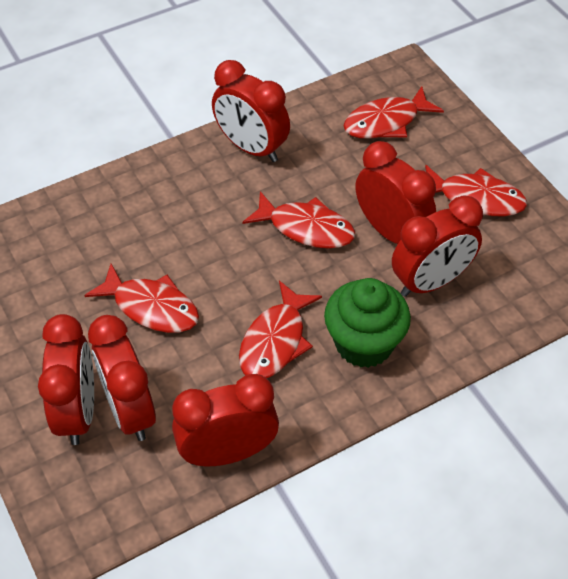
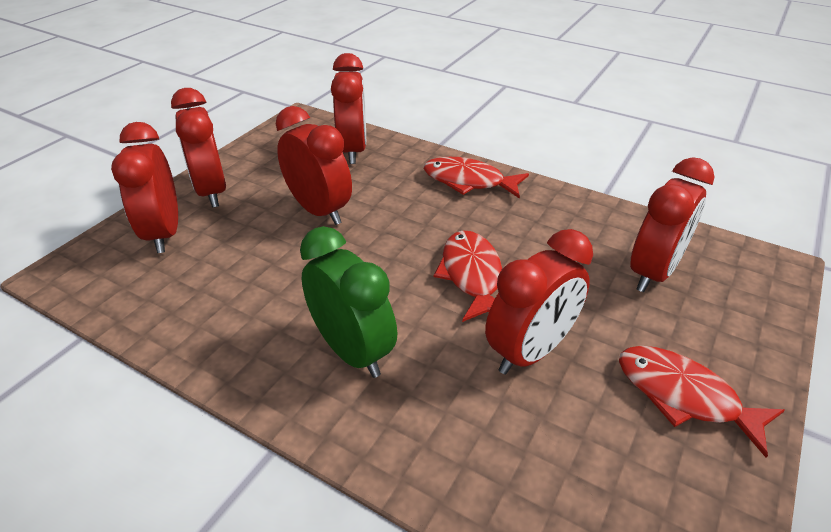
green clock: none = 0 -> [300,226,397,378] = 1
green cupcake: [324,278,411,368] = 1 -> none = 0
red fish: [84,264,199,333] [239,281,322,378] [242,191,355,249] [343,86,444,139] [425,165,527,217] = 5 -> [424,157,529,199] [434,231,502,322] [619,346,785,458] = 3

